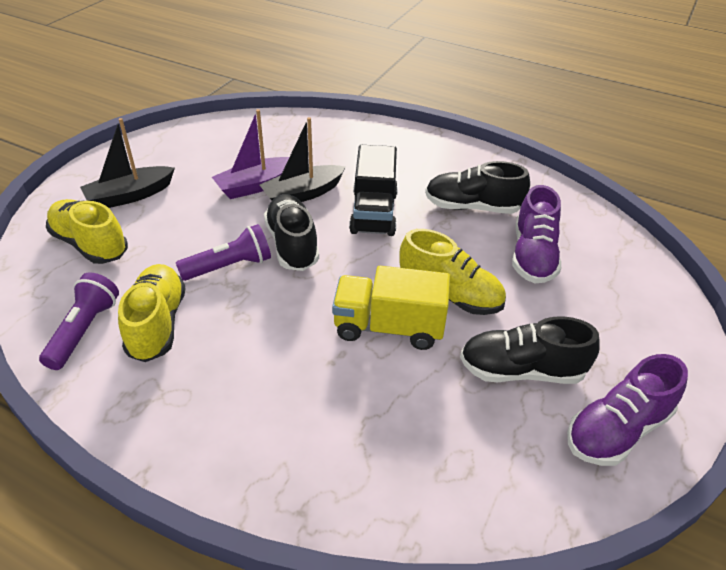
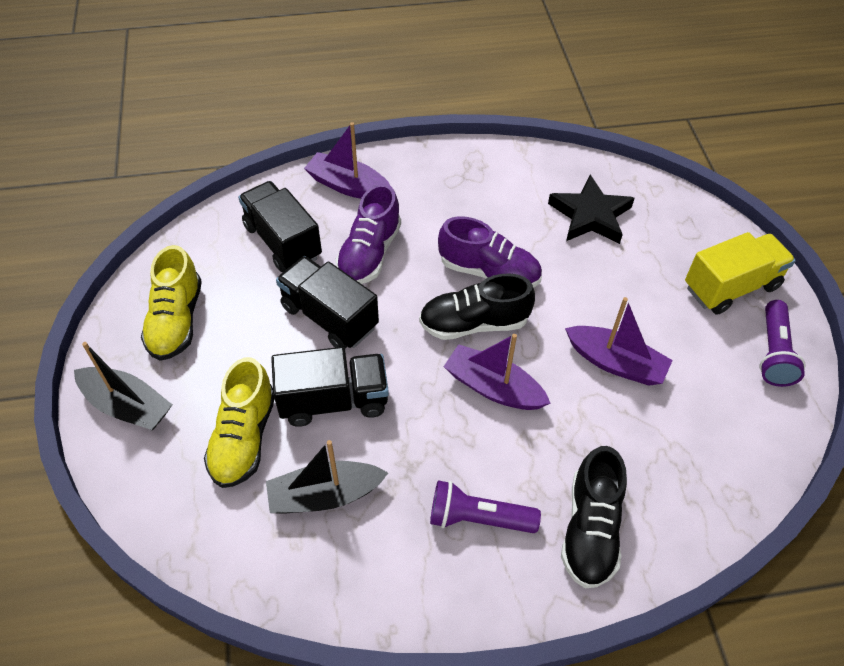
black shoe: [264,194,319,271] [425,161,530,214] [460,316,600,384] = 3 -> [419,274,535,340] [561,446,627,588] = 2
black star: none = 0 -> [548,174,635,244] = 1
black truck: [349,145,398,236] = 1 -> [238,181,322,272] [271,347,389,427] [276,256,379,349] = 3
purple boat: [212,109,289,199] = 1 -> [304,122,390,199] [443,334,551,410] [565,297,673,386] = 3
yellow shoe: [46,199,128,264] [118,264,186,362] [399,229,506,315] = 3 -> [141,245,202,361] [204,357,274,488] = 2

